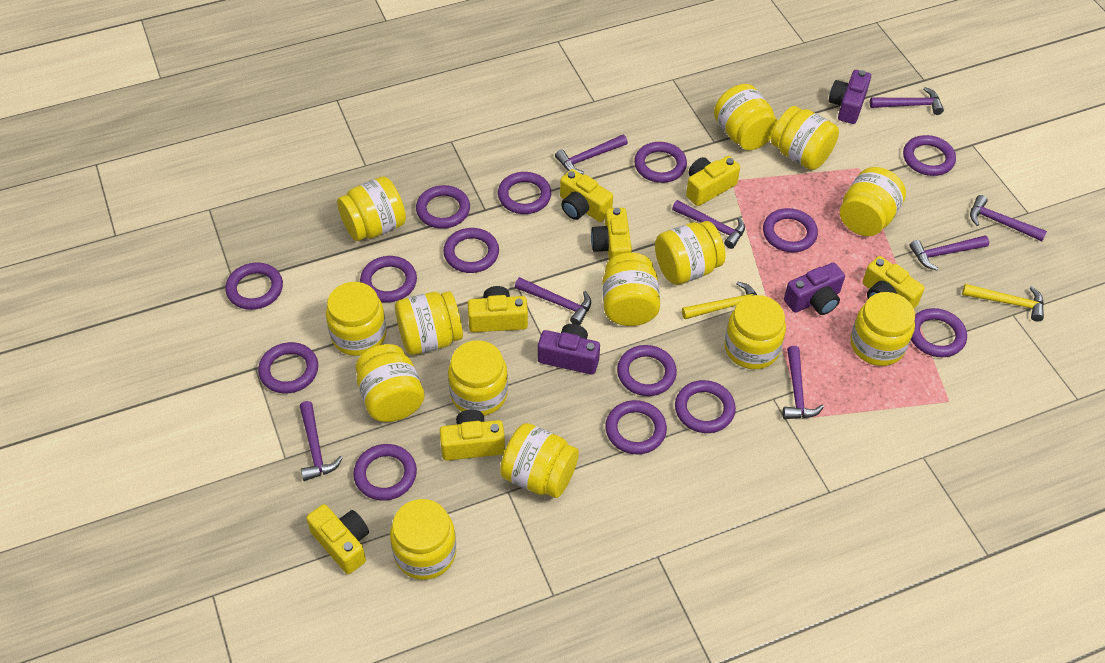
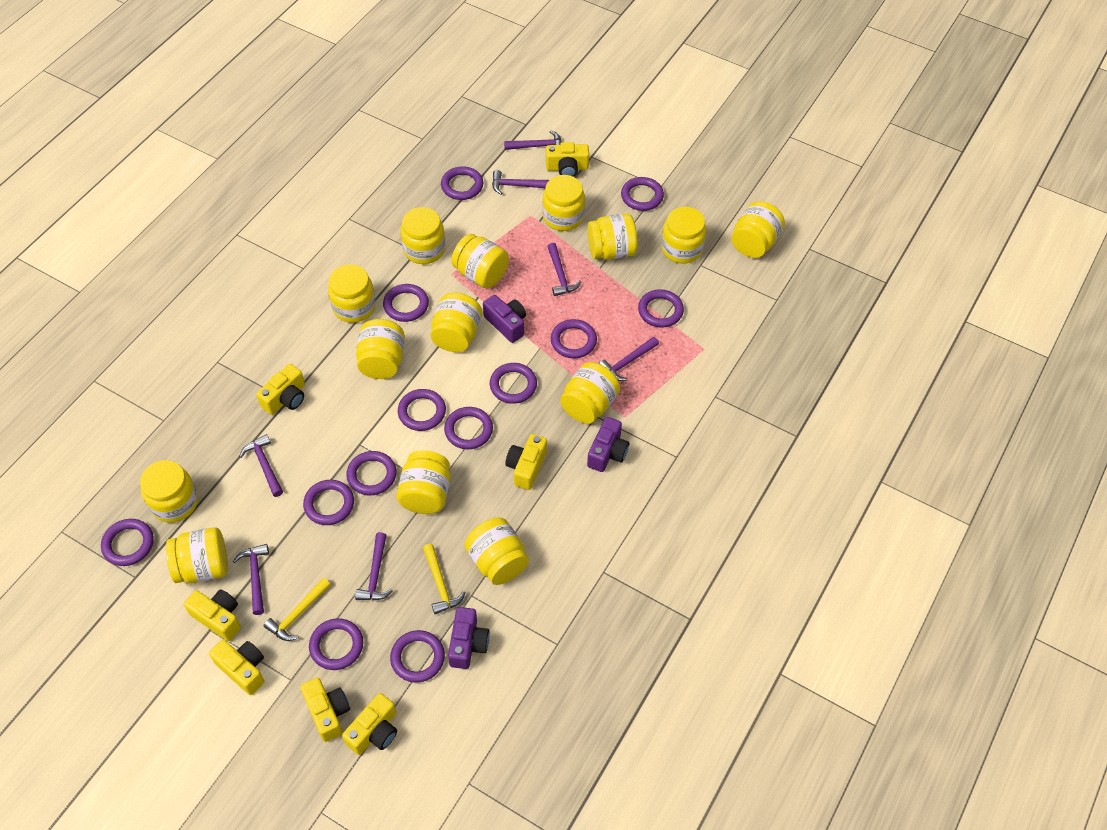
purple hammer: [300,401,343,481] [515,277,591,325] [555,135,628,174] [672,200,745,249] [783,346,824,419] [870,87,944,115] [909,235,989,270] [970,195,1047,241] = 8 -> [233,544,269,615] [239,434,283,497] [355,532,393,600] [492,170,549,195] [504,130,562,150] [547,243,581,296] [599,337,659,381] = 7
purple ring: [225,262,283,310] [258,342,318,393] [353,444,417,501] [360,256,417,303] [416,185,470,229] [443,228,499,273] [498,172,551,214] [605,400,667,454] [617,345,677,396] [634,142,687,183] [675,380,736,433] [763,208,818,252] [903,135,956,176] [911,308,967,357] = 14 -> [101,519,154,566] [303,480,354,525] [309,618,363,670] [346,451,397,495] [383,284,429,322] [390,630,445,683] [398,389,446,431] [441,166,483,200] [444,407,493,449] [490,363,537,404] [551,319,597,359] [621,177,664,211] [638,289,684,328] = 13

